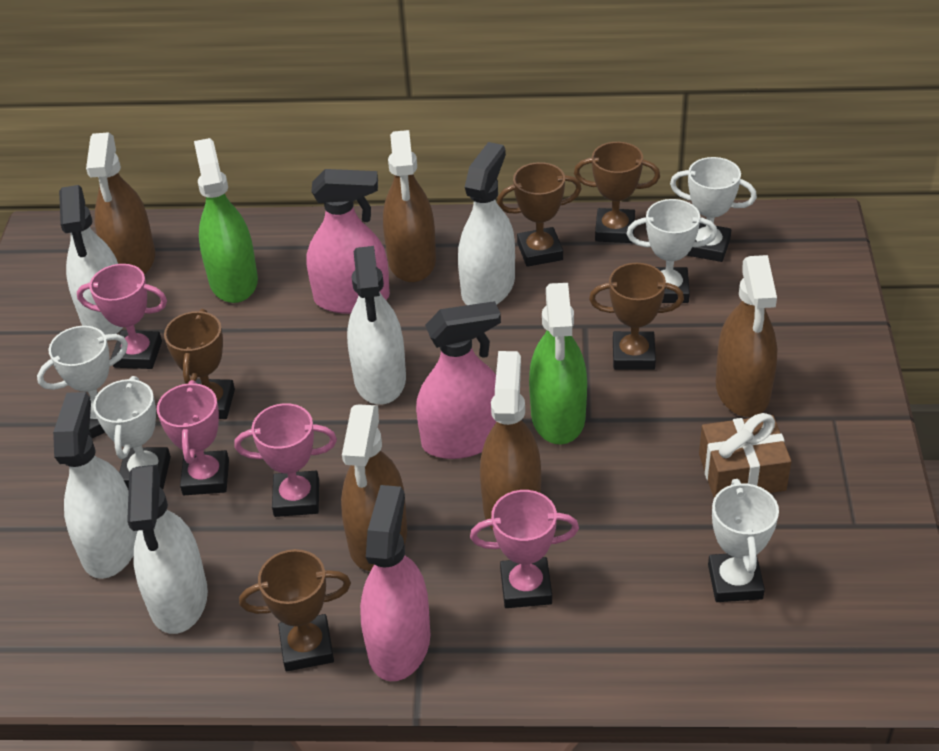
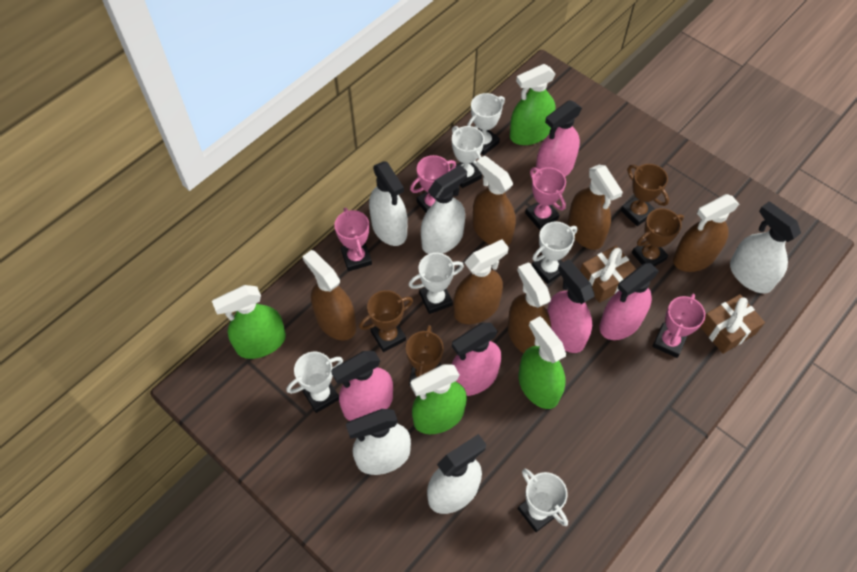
brown gift: [699,413,791,498] = 1 -> [580,245,636,303] [700,294,765,354] = 2
brown spray bottle: [86,132,155,275] [341,405,407,571] [383,130,436,282] [480,351,541,530] [716,255,777,417] = 5 -> [302,250,356,340] [453,239,509,324] [473,155,516,246] [508,262,551,354] [568,165,623,250] [673,194,740,272] = 6
brown trophy: [164,309,235,419] [239,549,351,671] [497,162,582,267] [574,142,660,243] [589,263,684,370] = 5 -> [359,290,413,352] [406,325,444,386] [621,164,669,226] [632,208,684,267] = 4
green spray bottle: [194,138,258,303] [529,283,587,444] = 2 -> [212,285,286,359] [410,365,467,434] [510,64,556,145] [519,316,566,409] = 4
pink spray bottle: [306,169,390,314] [360,485,431,681] [416,301,501,459] = 3 -> [331,351,393,421] [452,323,501,396] [536,100,582,177] [547,260,595,353] [599,263,659,340] = 5
white trophy: [37,326,128,438] [93,376,171,490] [627,199,717,303] [670,157,757,262] [708,479,779,602] = 5 -> [287,352,343,413] [408,253,464,314] [450,126,484,188] [467,93,505,156] [518,469,568,532] [532,222,578,284] = 6

